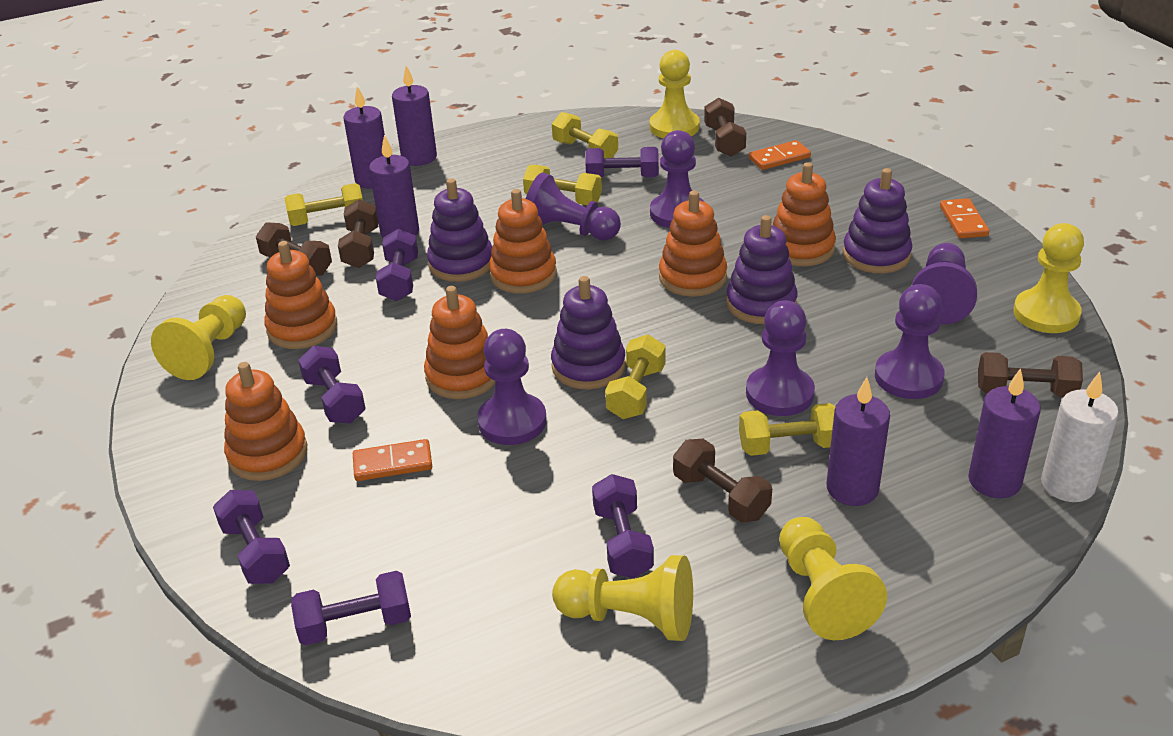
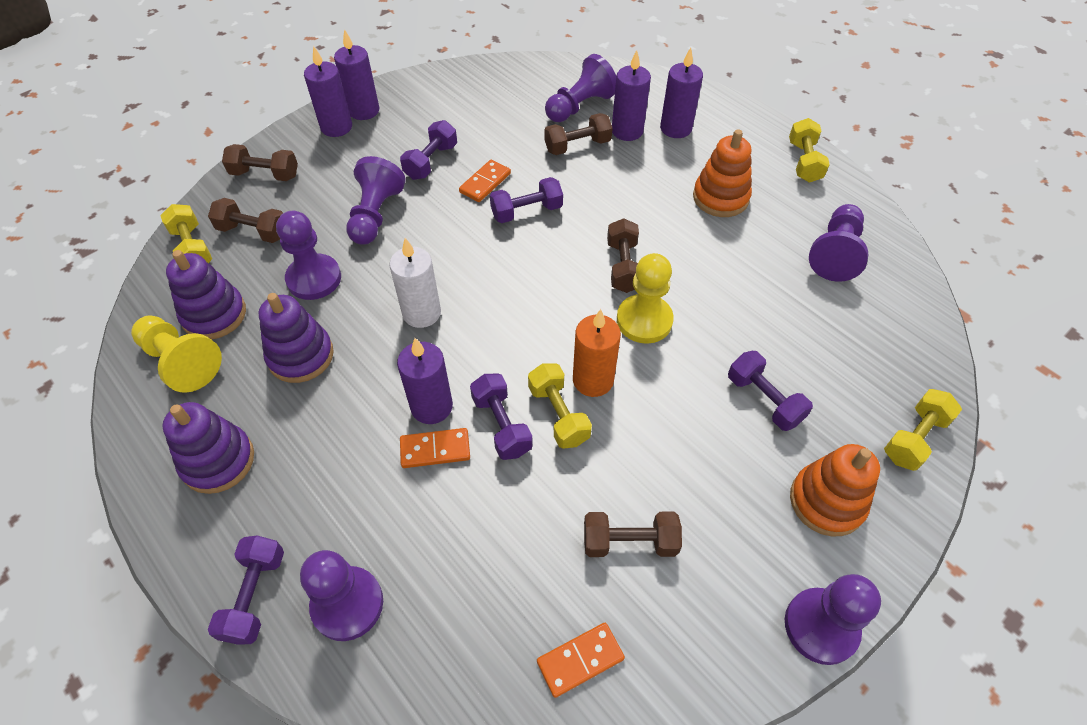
orange candle: none = 0 -> [573,309,621,397] = 1
orange stacking toy: [224,362,307,481] [264,241,337,349] [424,286,495,399] [489,189,557,294] [659,191,727,297] [773,162,836,266] = 6 -> [693,129,752,217] [790,444,880,536] = 2
purple dumbbell: [213,490,290,584] [291,571,411,645] [298,346,366,424] [376,229,418,301] [585,147,659,178] [592,474,654,578] = 6 -> [208,535,284,645] [400,120,457,180] [470,373,533,460] [490,177,563,223] [728,351,813,431] = 5
purple stacking toy: [427,178,492,282] [551,276,626,389] [726,215,797,324] [843,168,912,273] = 4 -> [162,402,254,494] [166,250,246,340] [258,293,334,383] = 3
yellow dumbbell: [284,183,363,226] [523,164,602,205] [552,112,618,158] [605,335,666,419] [739,403,836,456] = 5 -> [160,204,212,263] [528,363,592,449] [789,118,830,183] [884,389,962,471] = 4
yellow pawn: [151,295,246,380] [552,555,693,641] [649,50,700,138] [779,517,887,640] [1013,223,1084,333] = 5 -> [131,315,222,393] [617,253,674,344] = 2

